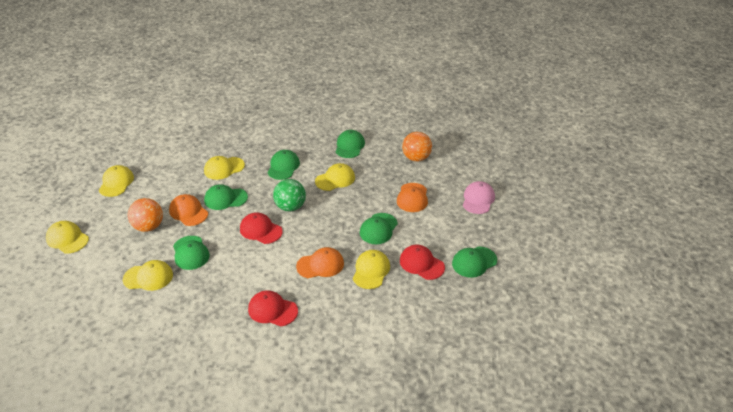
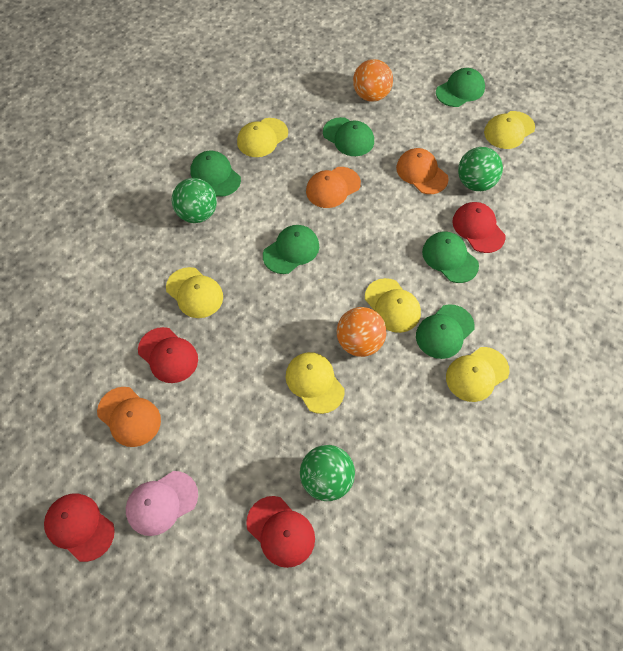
green ball: [273,179,306,211] = 1 -> [172,178,217,223] [300,445,355,501] [458,147,503,191] = 3
red cap: [240,212,283,244] [248,290,298,326] [400,245,445,280] = 3 -> [44,493,115,562] [138,327,198,383] [246,496,315,568] [452,202,506,253] = 4

